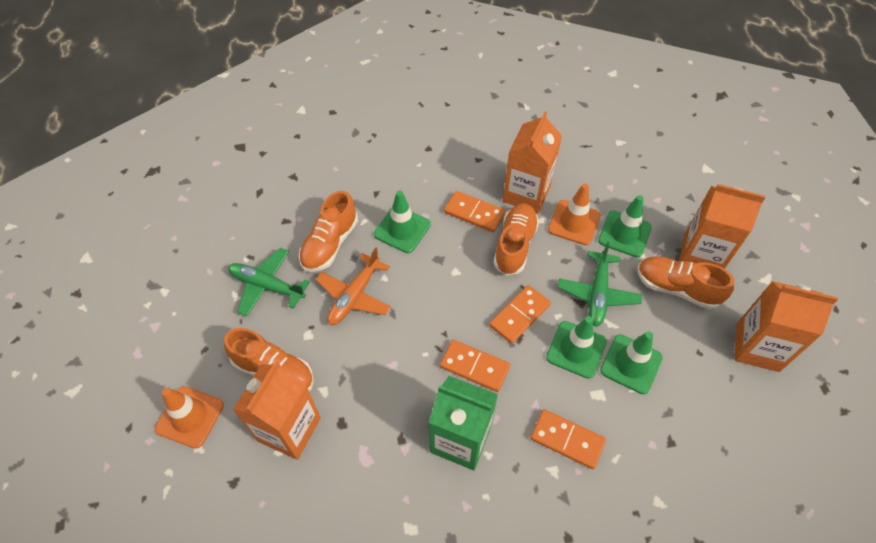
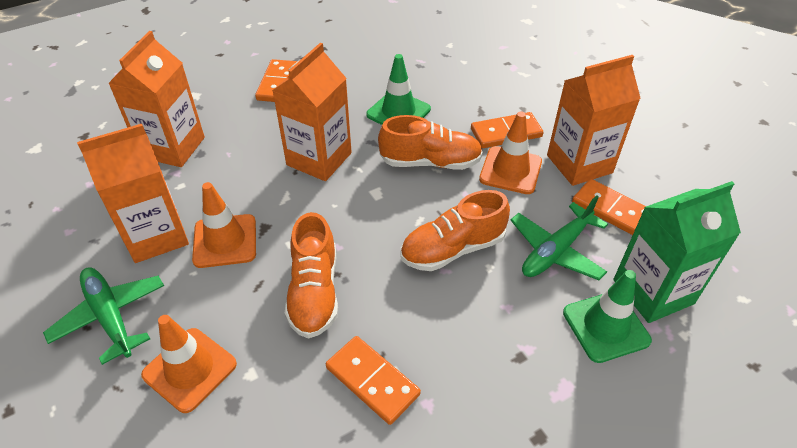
green traffic cone: [374,190,431,253] [546,316,607,379] [598,195,652,257] [600,332,663,394] = 4 -> [366,54,431,125] [563,270,652,363] = 2
orange plane: [316,247,391,325] = 1 -> none = 0
orange shoe: [224,328,314,391] [299,191,358,272] [494,203,539,276] [637,256,734,309] = 4 -> [285,212,338,339] [378,115,483,170] [401,190,510,271] = 3
orange traffic cone: [155,386,224,449] [548,183,601,245] = 2 -> [141,315,237,413] [192,182,256,268] [479,112,542,194] = 3

